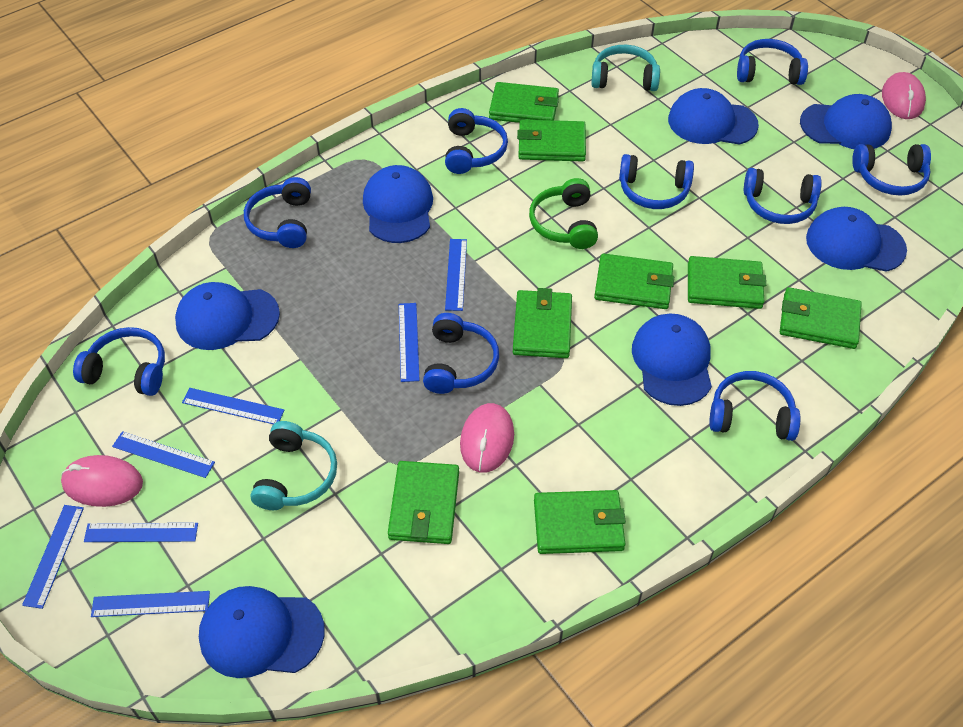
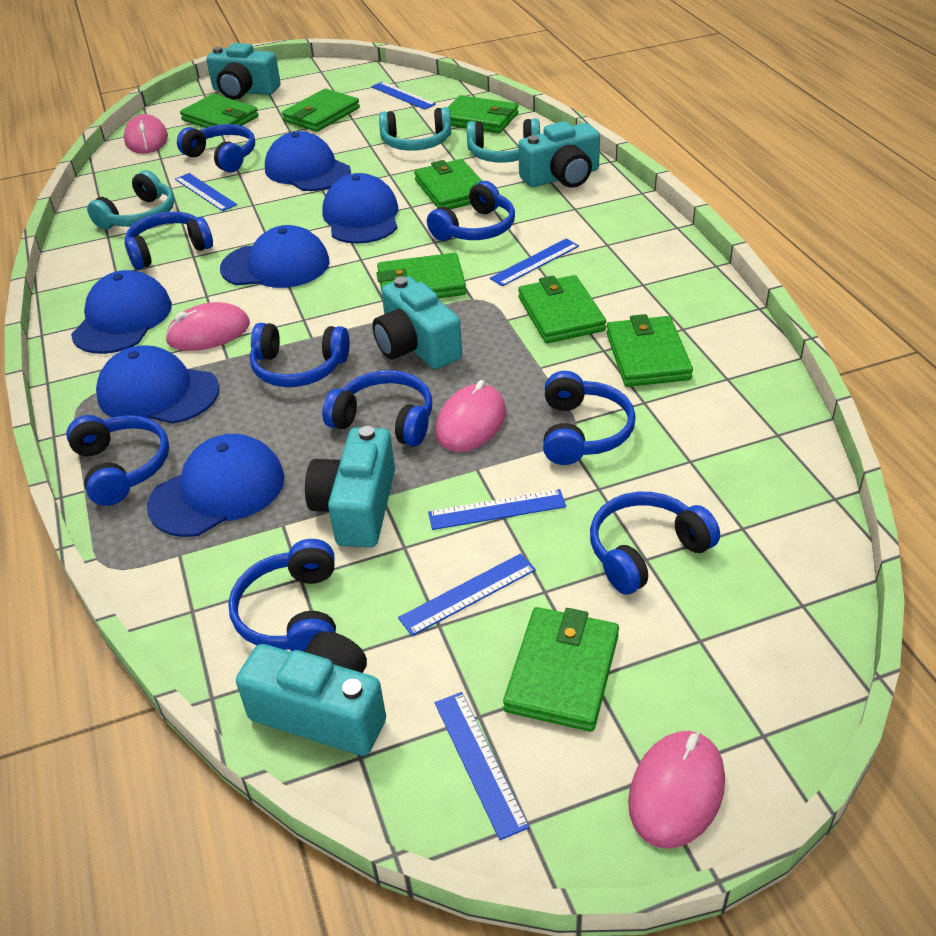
blue cap: [175,282,280,350] [199,586,325,678] [363,165,433,243] [632,314,712,406] [668,88,759,145] [800,94,892,149] [806,207,907,272] = 7 -> [71,270,172,354] [96,345,220,424] [147,434,284,537] [220,225,330,288] [265,131,351,191] [322,173,398,244] = 6
blue ruler: [22,505,84,609] [84,523,198,542] [91,591,210,617] [112,431,215,478] [182,388,284,424] [399,303,420,382] [445,239,467,311] = 7 -> [175,173,237,211] [371,82,436,110] [398,553,536,636] [428,489,566,530] [435,692,530,840] [490,238,579,286] = 6
green headphones: [529,178,598,249] = 1 -> none = 0
pink mouse: [61,455,143,507] [460,403,514,473] [882,72,926,119] = 3 -> [124,114,168,154] [165,302,250,351] [436,380,506,452] [628,731,725,849] = 4
turquoise camera: none = 0 -> [206,43,281,100] [236,632,386,756] [305,426,395,547] [372,276,462,369] [518,121,600,188] = 5
turquoise headphones: [250,421,337,510] [591,45,660,91] = 2 -> [87,170,175,230] [379,107,451,151] [467,118,540,163] = 3

